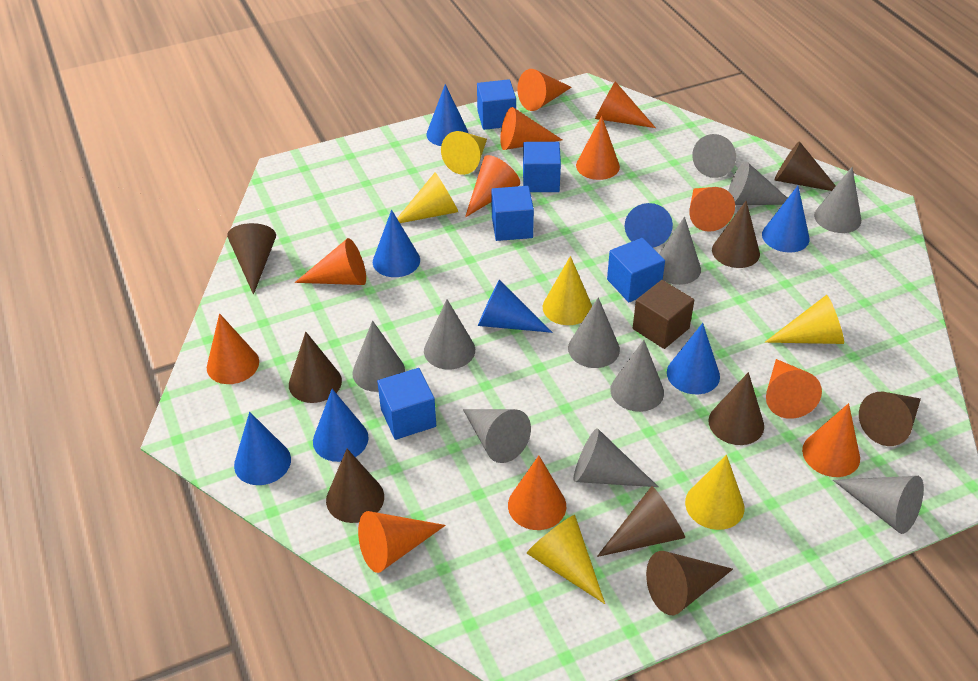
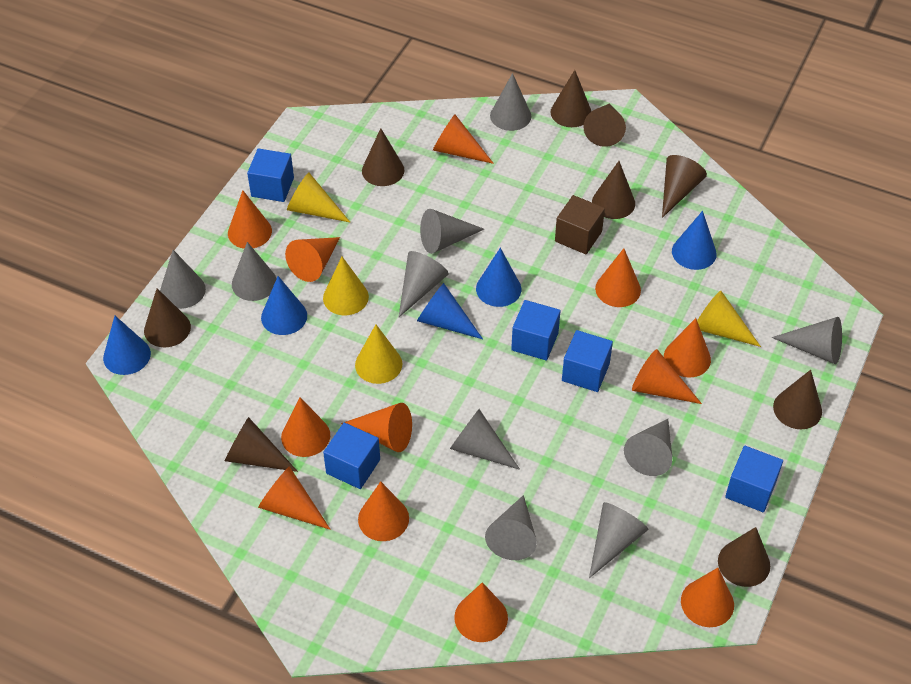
blue cone: [234,412,291,485] [313,389,369,462] [373,210,420,277] [426,84,468,146] [478,280,552,333] [625,203,673,248] [667,323,720,394] [762,186,810,252] = 8 -> [103,316,151,375] [261,276,307,335] [417,283,483,339] [476,248,521,307] [672,211,717,270] = 5
grey cone: [352,320,405,392] [424,299,475,369] [463,409,531,463] [568,297,620,368] [573,428,658,487] [610,340,664,412] [659,216,701,285] [692,134,736,178] [728,161,787,205] [814,167,861,233] [833,476,924,534] = 11 -> [160,250,206,309] [232,242,277,301] [398,251,449,318] [420,209,484,254] [450,409,520,470] [485,495,537,560] [490,73,531,131] [589,502,648,578] [624,419,672,476] [772,317,842,364] = 10
yellow cone: [397,172,458,223] [441,131,487,175] [526,515,605,604] [543,256,592,325] [685,455,744,530] [765,295,844,344] = 6 -> [287,172,351,223] [323,257,369,315] [355,325,402,384] [697,291,761,347] = 4

